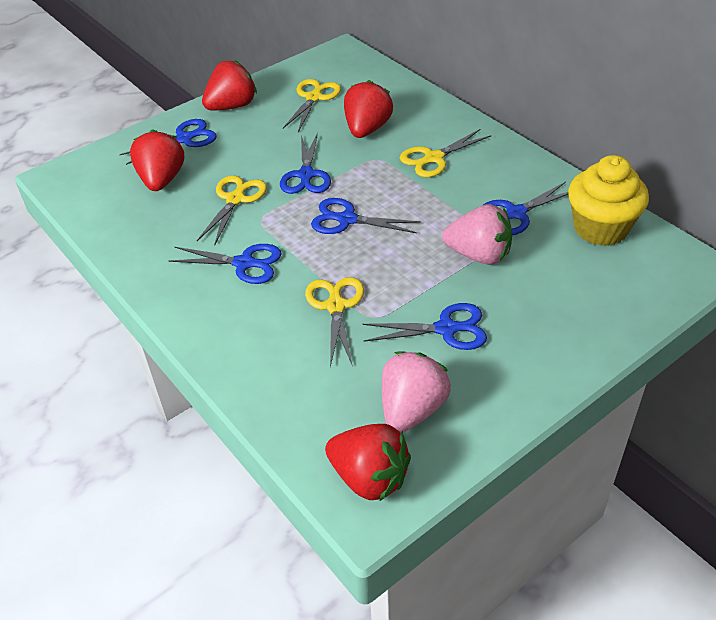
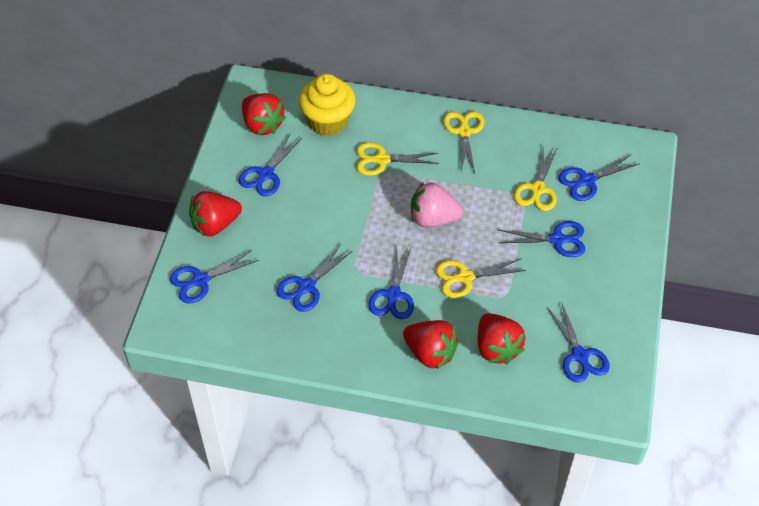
blue scissors: [120,119,217,165] [169,244,281,284] [280,133,331,194] [311,198,421,234] [362,303,487,350] [483,182,568,235] = 6 -> [170,250,259,304] [239,134,302,196] [277,244,352,312] [368,246,414,319] [499,221,585,257] [547,303,610,382] [559,155,639,201] = 7
pink strawberry: [382,351,451,433] [442,204,512,265] = 2 -> [411,182,463,227] = 1

